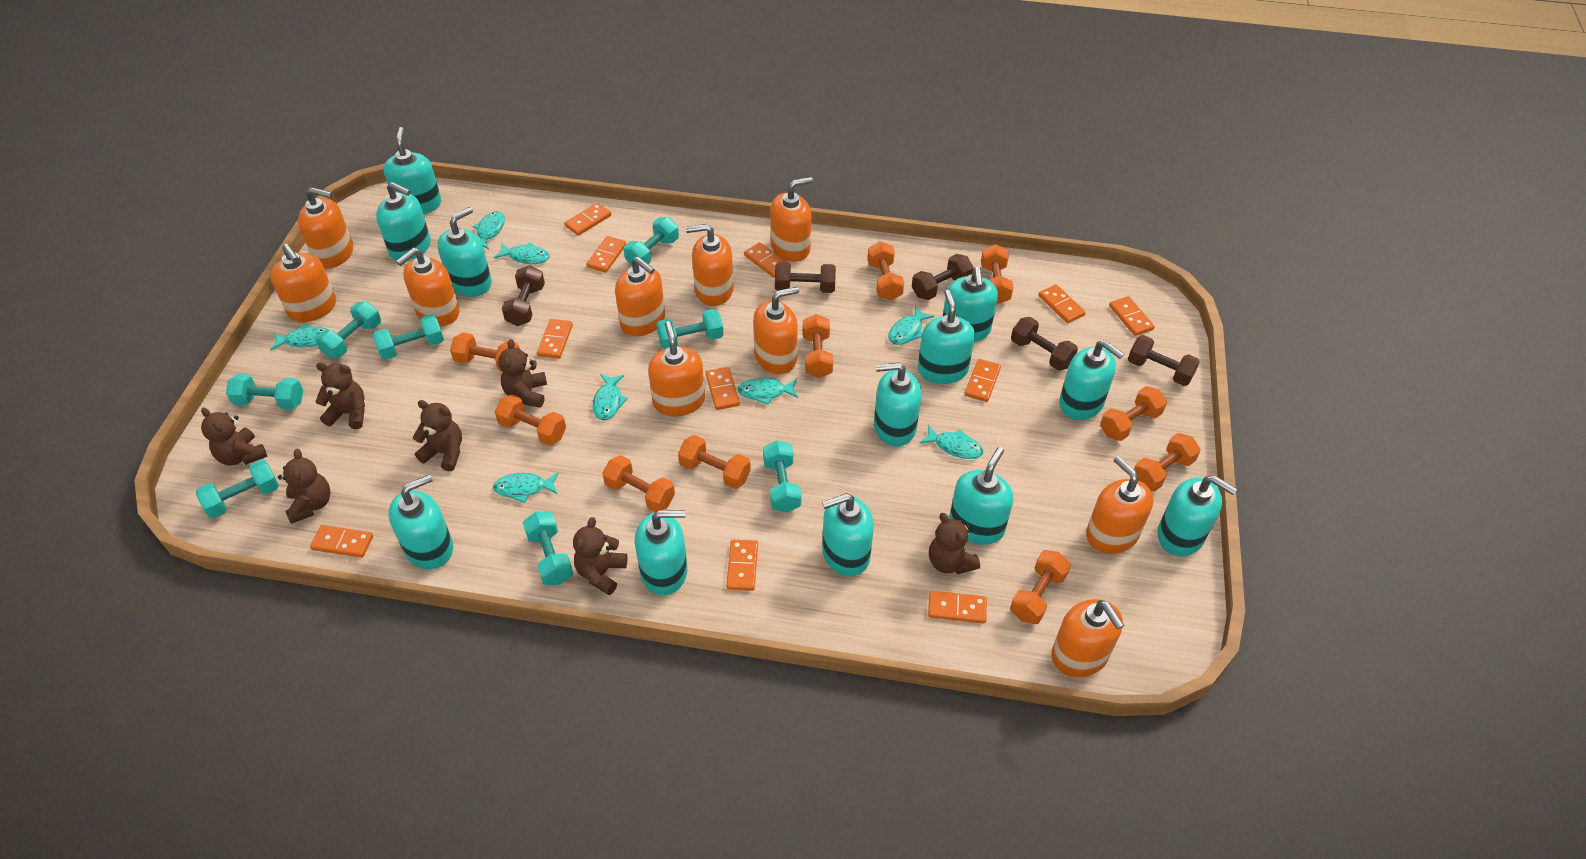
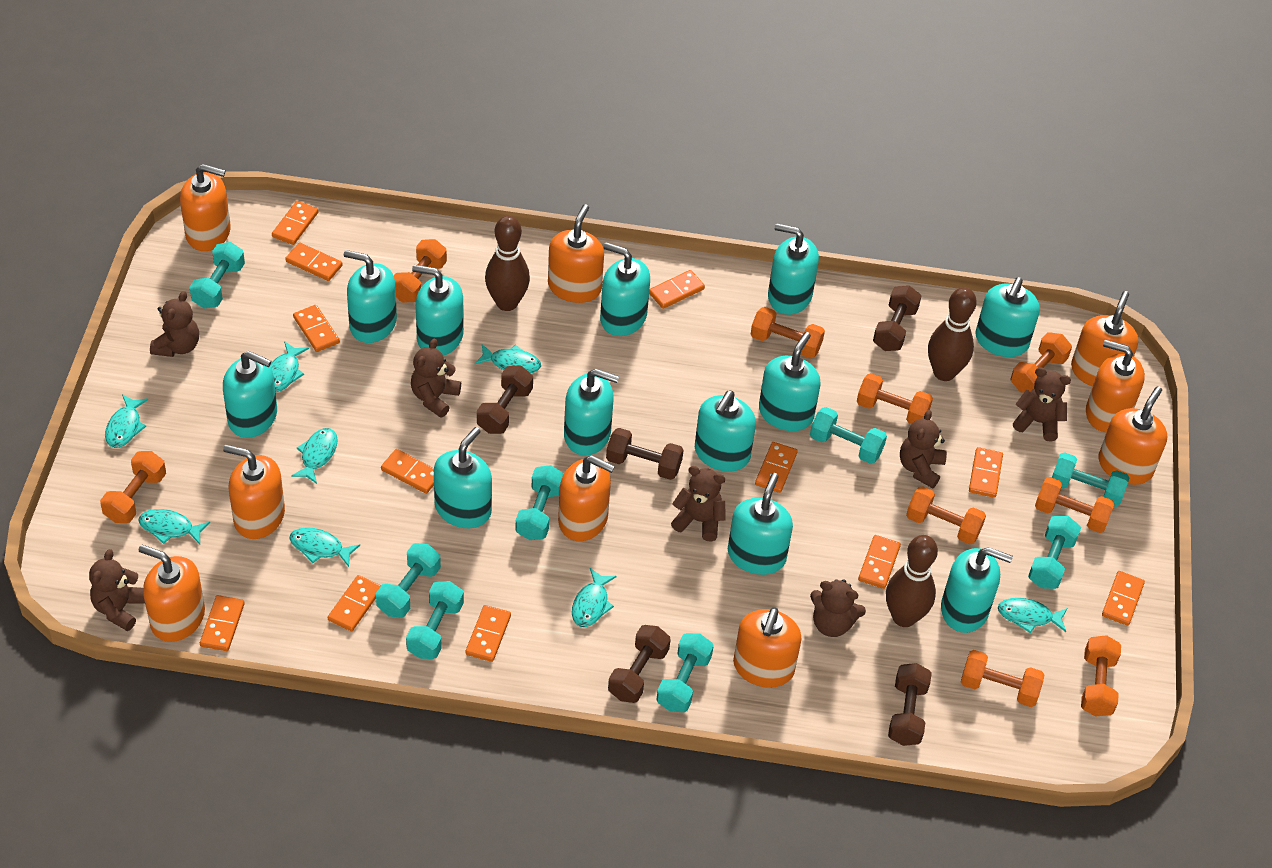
brown bowling pin: none = 0 -> [485,215,530,311] [886,535,938,627] [928,287,977,381] = 3
orange domino: [310,525,373,558] [537,319,573,359] [564,203,611,236] [586,236,626,273] [706,367,740,410] [726,540,758,591] [744,242,788,278] [928,591,987,624] [964,359,1001,402] [1038,284,1086,323] [1109,296,1155,336] = 11 -> [200,595,245,651] [272,201,319,245] [285,242,343,281] [293,305,340,352] [328,575,381,631] [381,449,434,494] [465,605,511,662] [649,270,705,309] [755,442,798,493] [858,535,901,589] [969,447,1003,498] [1102,571,1145,626] = 12
orange dumbbell: [450,332,520,371] [495,395,566,445] [602,455,675,512] [678,435,751,489] [803,314,833,378] [867,241,904,301] [981,244,1014,304] [1010,550,1071,624] [1100,386,1167,441] [1134,433,1200,492] = 10 -> [100,451,166,523] [394,239,447,302] [751,307,825,358] [857,373,933,424] [906,486,986,544] [961,650,1044,707] [1011,332,1072,393] [1035,477,1115,533] [1081,635,1121,717] = 9
orange soap dispenser: [271,244,336,322] [298,187,353,269] [396,248,459,327] [615,257,665,336] [648,321,705,416] [686,224,734,306] [753,287,799,374] [770,177,813,262] [1051,599,1124,677] [1086,456,1153,554] = 10 -> [138,545,205,642] [180,164,231,251] [223,445,285,539] [548,204,604,303] [558,455,615,541] [733,608,802,688] [1071,291,1138,387] [1086,340,1145,432] [1098,386,1167,485] = 9

